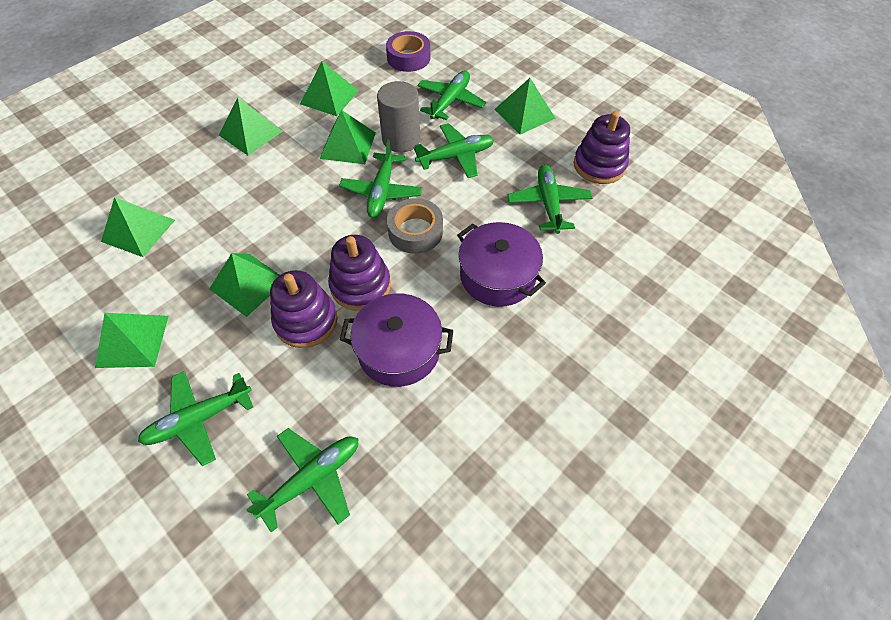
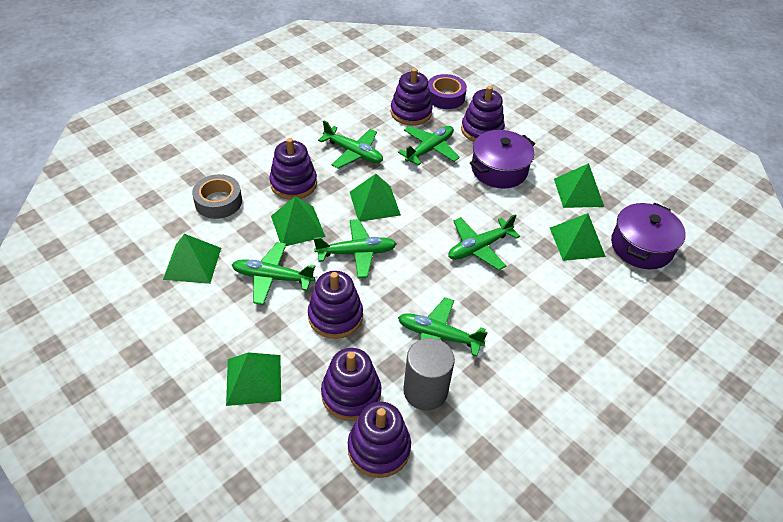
green pyramid: [95,313,169,368] [101,197,175,257] [209,253,280,317] [219,98,283,155] [300,61,359,116] [320,110,376,164] [494,78,555,134] = 7 -> [163,234,221,284] [226,352,281,406] [271,196,326,246] [350,174,401,222] [550,213,606,261] [554,163,604,208] = 6
purple stacking toy: [270,270,338,348] [328,235,391,311] [574,111,630,184] = 3 -> [269,138,317,200] [308,271,363,339] [321,348,381,421] [348,402,411,478] [390,68,433,126] [461,86,505,142] = 6

